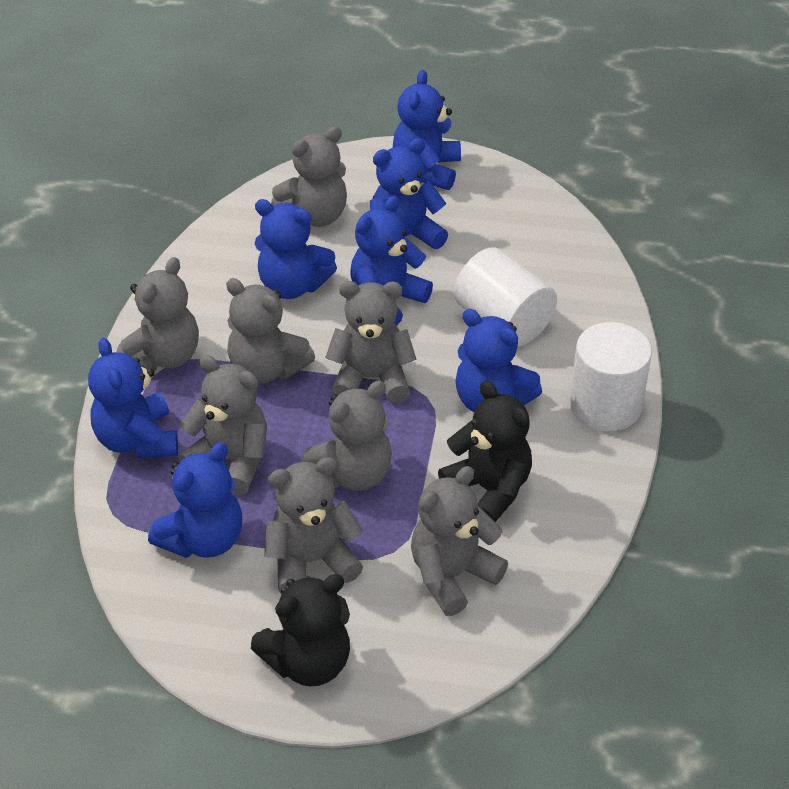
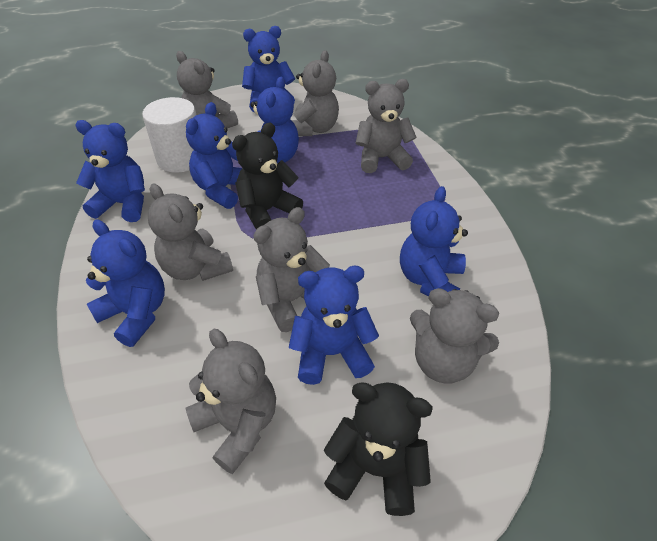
grey teddy bear: [117,257,199,372] [178,355,267,495] [226,278,315,384] [264,457,363,594] [271,126,347,227] [301,381,392,491] [325,281,417,403] [411,466,508,616] = 8 -> [148,183,233,281] [176,51,238,128] [185,329,276,474] [253,207,330,332] [292,50,339,136] [356,79,417,173] [410,288,499,384] = 7
white cylinder: [454,247,557,346] [570,322,652,431] = 2 -> [142,97,196,173] = 1

